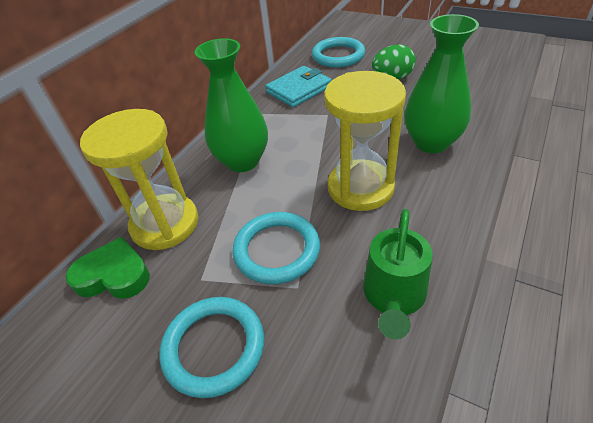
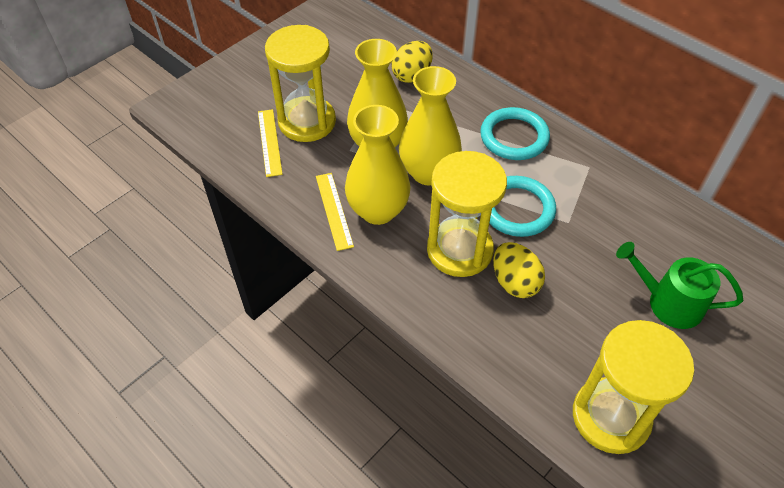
green egg: [372,44,416,79] = 1 -> none = 0
green heart: [66,237,150,299] = 1 -> none = 0
green vase: [195,38,268,172] [405,14,479,153] = 2 -> none = 0
turquoise ring: [160,297,264,398] [232,212,320,284] [312,37,365,67] = 3 -> [480,107,550,160] [489,176,556,237] = 2
turquoise wallet: [265,66,332,107] = 1 -> none = 0
yellow egg: none = 0 -> [391,41,433,83] [493,242,545,298] = 2
yellow hourglass: [80,109,198,250] [324,71,406,211] = 2 -> [265,25,336,142] [427,151,507,277] [573,320,694,454] = 3
yellow ruler: none = 0 -> [258,109,283,177] [316,173,354,251] = 2
yellow vase: none = 0 -> [345,105,411,225] [347,39,408,147] [399,66,462,185] = 3

